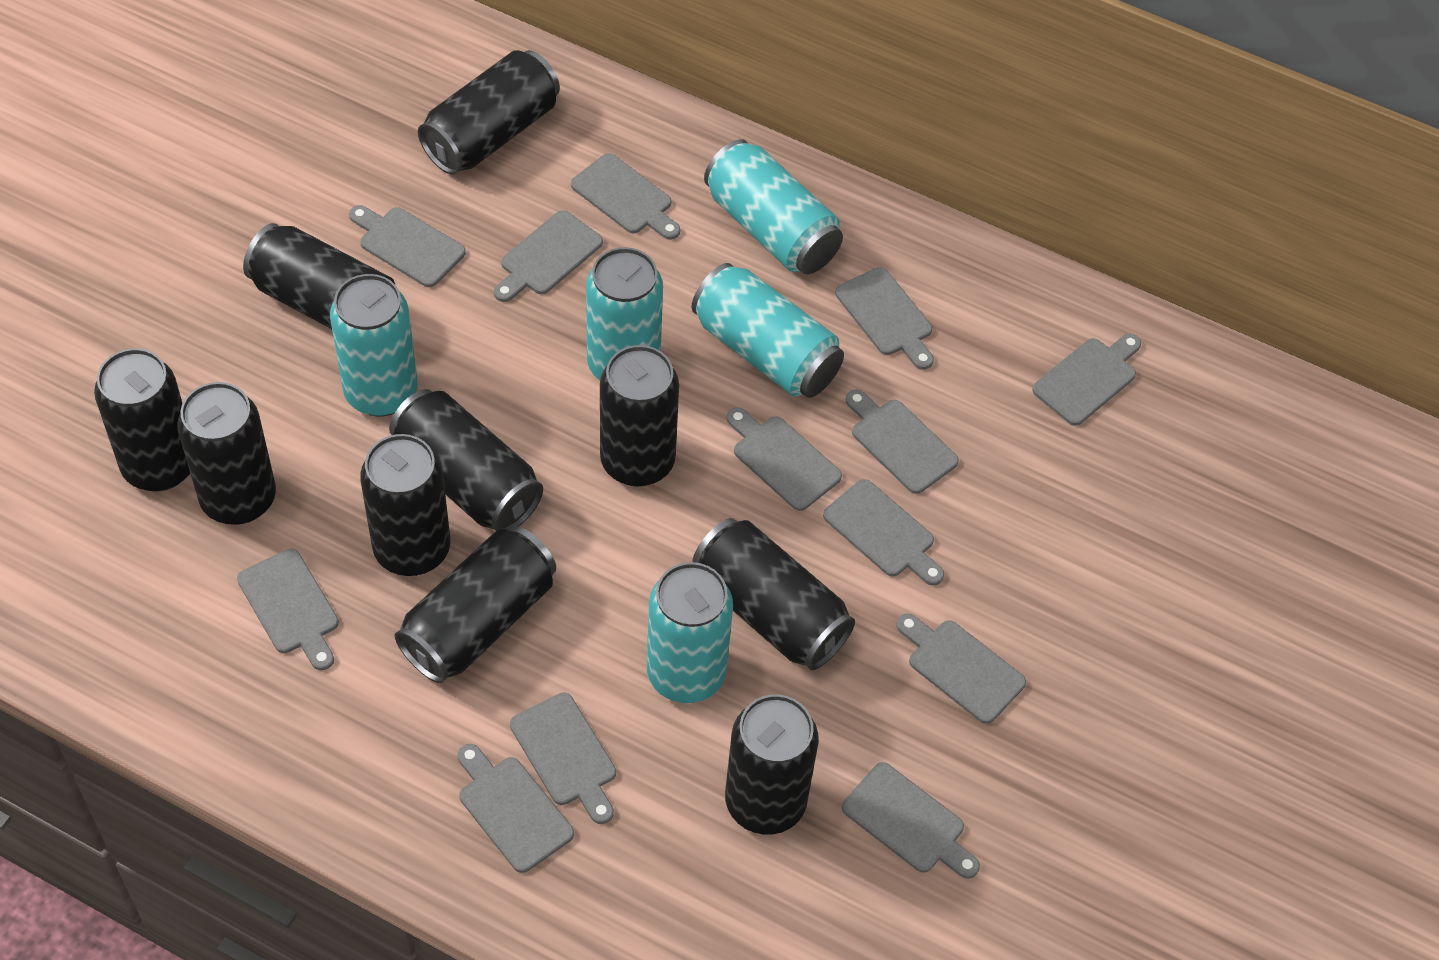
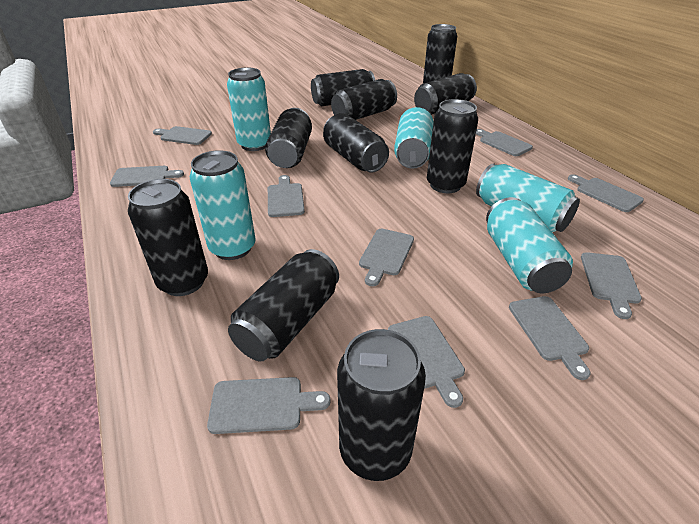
grey cutting board: [237,548,339,670] [349,205,466,287] [458,744,574,873] [494,210,603,302] [510,692,616,824] [571,153,680,240] [726,407,842,511] [823,479,944,585] [835,267,934,370] [842,762,980,879] [846,389,959,494] [896,613,1026,724] [1032,334,1141,426] = 13 -> [110,166,184,187] [153,126,212,145] [207,377,330,434] [268,175,305,217] [359,229,414,286] [388,316,465,408] [476,129,533,156] [509,296,590,380] [568,174,644,212] [581,252,642,319] = 10

